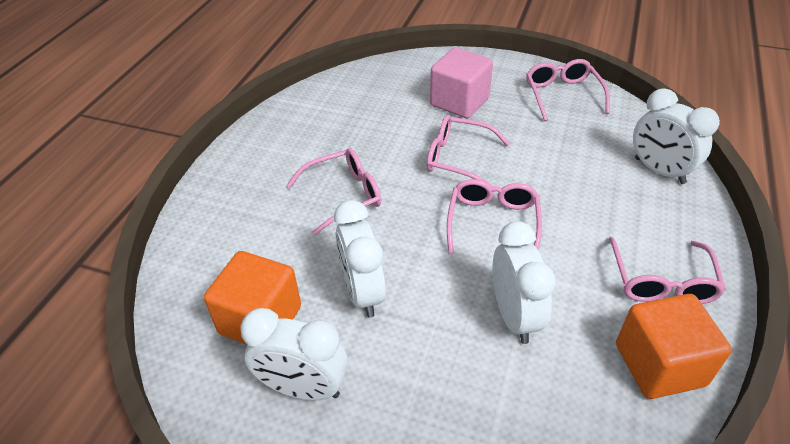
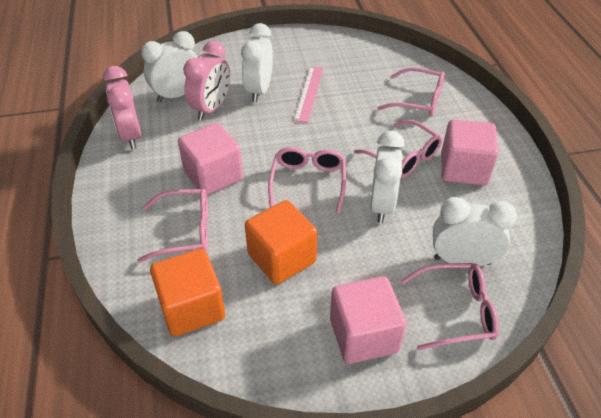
pink clock: none = 0 -> [103,66,141,149] [183,41,230,120] = 2
pink cube: [430,48,493,118] = 1 -> [178,123,243,195] [330,276,406,364] [441,119,499,185] = 3
pink ruler: none = 0 -> [294,66,324,123] = 1

